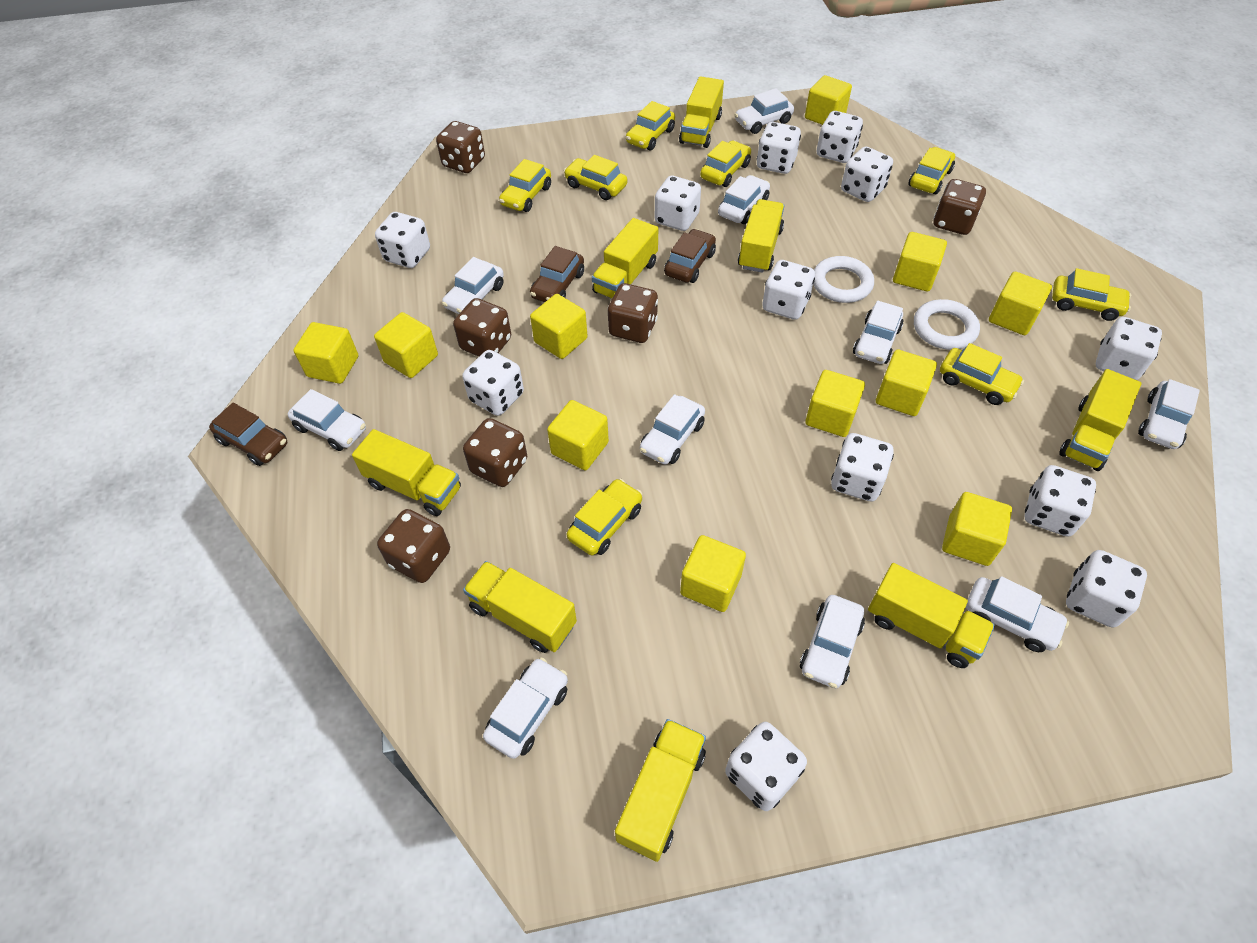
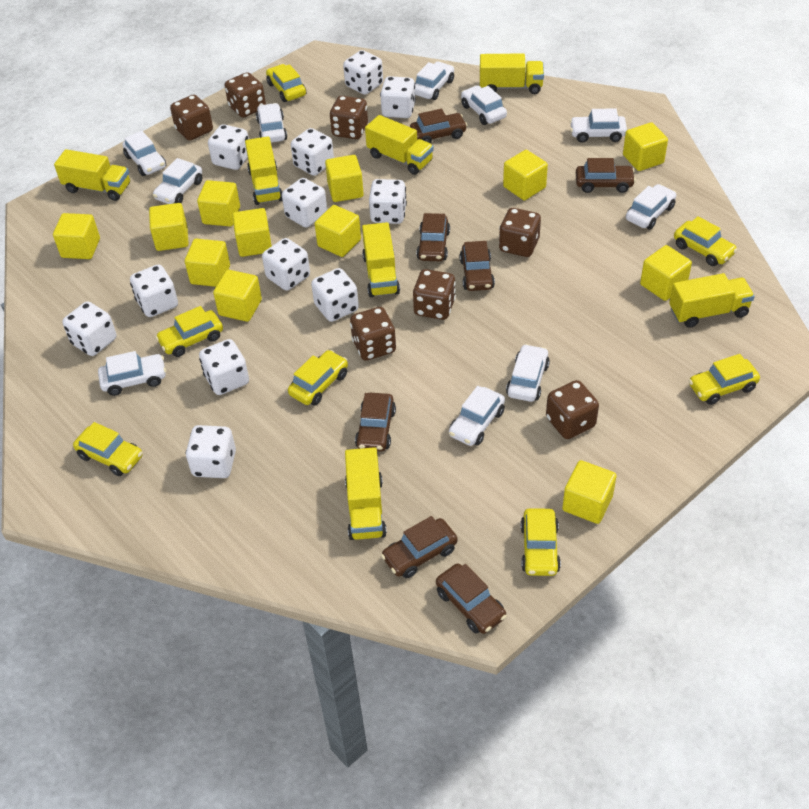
brown car: [209,403,287,466] [530,246,584,302] [664,229,716,283] = 3 -> [355,393,396,451] [381,516,458,579] [410,109,467,143] [416,213,450,261] [436,563,507,634] [460,241,495,291] [576,158,636,193] = 7
brown dice: [377,509,450,583] [436,121,485,173] [453,298,511,357] [463,418,527,487] [607,283,658,343] [934,179,986,235] = 6 -> [170,95,213,141] [225,72,266,117] [330,96,368,139] [350,307,396,361] [413,269,456,320] [499,208,541,257] [546,380,599,439] = 7
white ring: [813,256,874,303] [914,299,980,350] = 2 -> none = 0
yellow car: [499,159,551,212] [564,155,627,200] [567,479,642,556] [626,101,675,151] [700,141,751,187] [908,147,955,194] [940,343,1024,405] [1052,268,1131,321] = 8 -> [73,422,143,476] [155,306,223,357] [266,64,306,102] [288,350,348,406] [520,508,561,576] [674,216,737,266] [689,354,760,405] = 7
yellow cube: [294,322,358,384] [374,312,438,378] [530,294,587,359] [547,400,609,470] [680,535,746,612] [805,75,852,125] [805,370,865,437] [876,349,937,416] [893,232,947,292] [942,492,1012,566] [989,272,1052,335] = 11 -> [53,213,100,259] [149,203,189,251] [185,239,230,287] [197,180,240,226] [213,270,262,322] [232,208,272,257] [315,205,361,257] [325,155,364,202] [503,150,548,200] [562,460,617,524] [623,122,668,171] [640,245,692,301] = 12
yellow truck: [352,429,461,516] [463,561,577,653] [592,218,658,299] [615,719,706,862] [679,76,724,148] [738,199,784,273] [868,563,995,668] [1059,369,1141,471] = 8 -> [54,149,130,201] [245,136,283,205] [345,447,387,540] [362,222,400,297] [365,115,434,175] [480,53,544,94] [669,273,755,328] = 7

